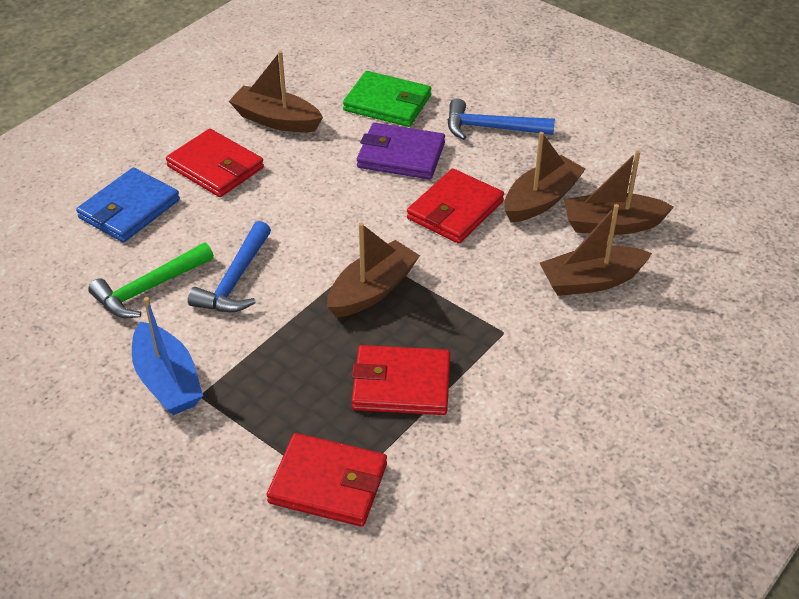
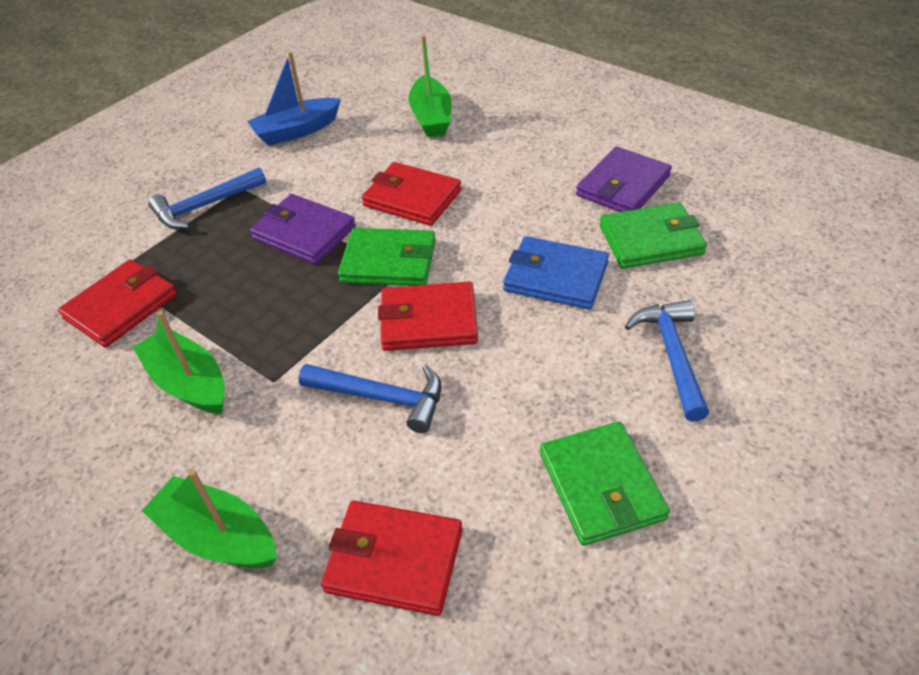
blue hammer: [188,221,271,312] [448,98,555,140] = 2 -> [148,167,266,229] [299,364,442,433] [625,300,709,422] = 3
brown boat: [229,51,323,132] [327,222,420,317] [504,132,585,222] [540,204,652,296] [564,150,674,235] = 5 -> none = 0
green boat: none = 0 -> [133,311,225,414] [142,470,277,568] [409,35,452,137] = 3
green hammer: [88,243,214,318] = 1 -> none = 0
green wallet: [343,71,431,127] = 1 -> [338,228,436,286] [540,421,670,546] [600,202,707,269] = 3
purple wallet: [357,123,445,179] = 1 -> [250,194,356,264] [576,147,672,212] = 2

